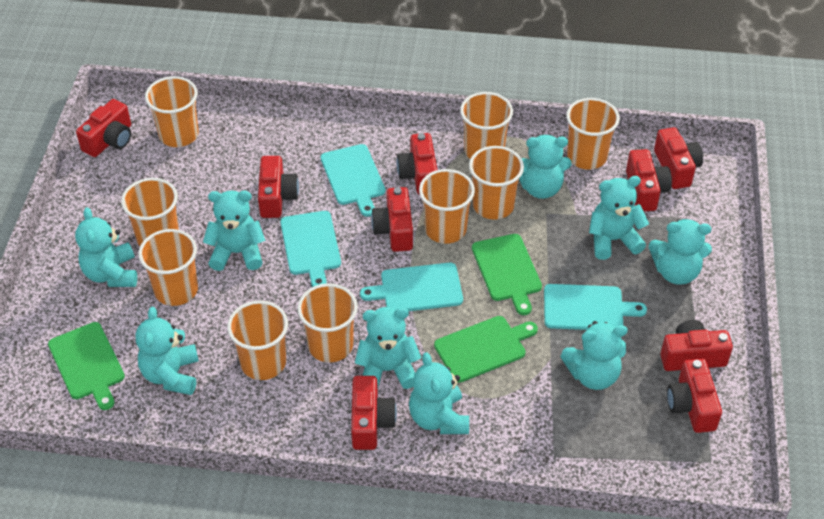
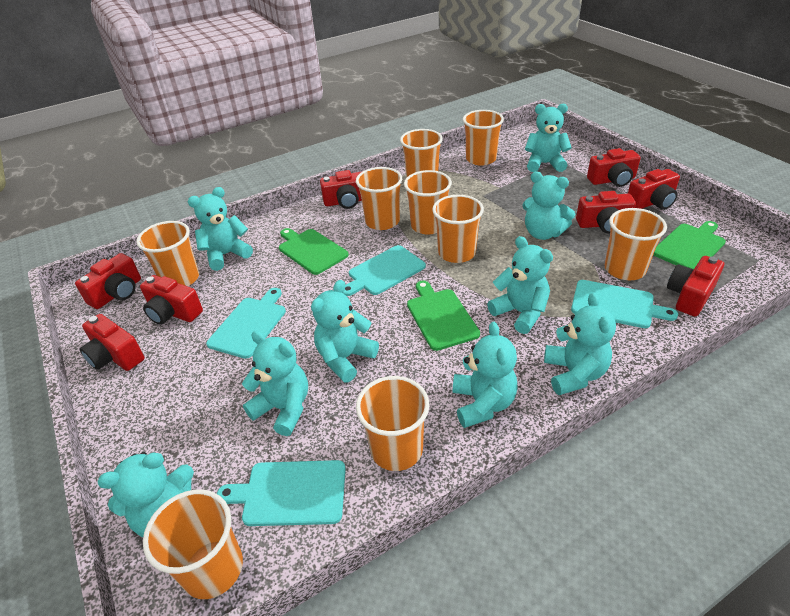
red camera: [76,99,131,157] [258,156,299,218] [351,376,397,450] [371,187,413,252] [397,133,437,195] [626,149,672,211] [654,127,703,189] [660,320,733,371] [667,359,722,433] = 9 -> [75,253,141,309] [80,314,145,371] [140,275,203,325] [320,170,363,209] [576,191,636,234] [587,148,641,187] [628,169,680,210] [667,256,724,317] = 8

